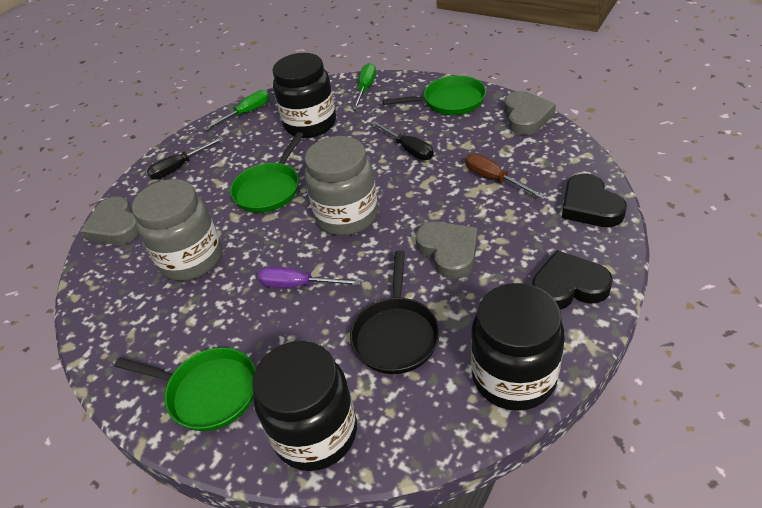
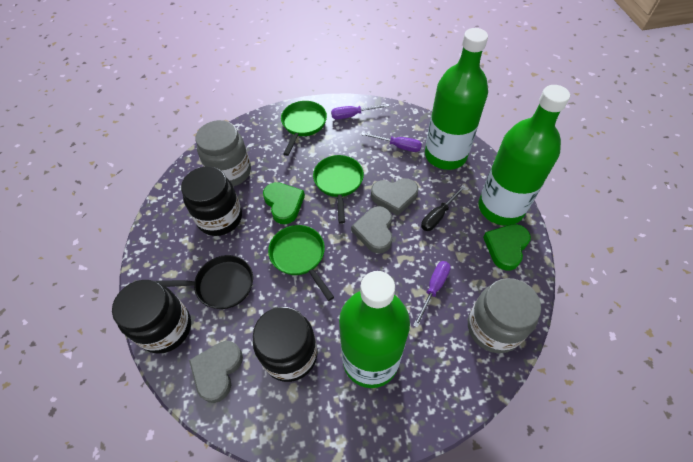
black heart: [532,250,613,310] [562,174,627,227] = 2 -> none = 0
black screwdriver: [147,137,223,180] [371,121,434,160] = 2 -> [421,185,466,231] = 1
brown screwdriver: [465,153,545,198] = 1 -> none = 0
green bottle: none = 0 -> [339,271,410,388] [425,28,488,170] [478,85,570,226] = 3
green heart: none = 0 -> [263,182,305,224] [483,224,531,271] = 2
green screwdriver: [203,90,269,131] [352,63,376,109] = 2 -> none = 0
purple screwdriver: [258,266,361,288] = 1 -> [331,104,389,119] [361,132,422,152] [413,261,451,328] = 3

